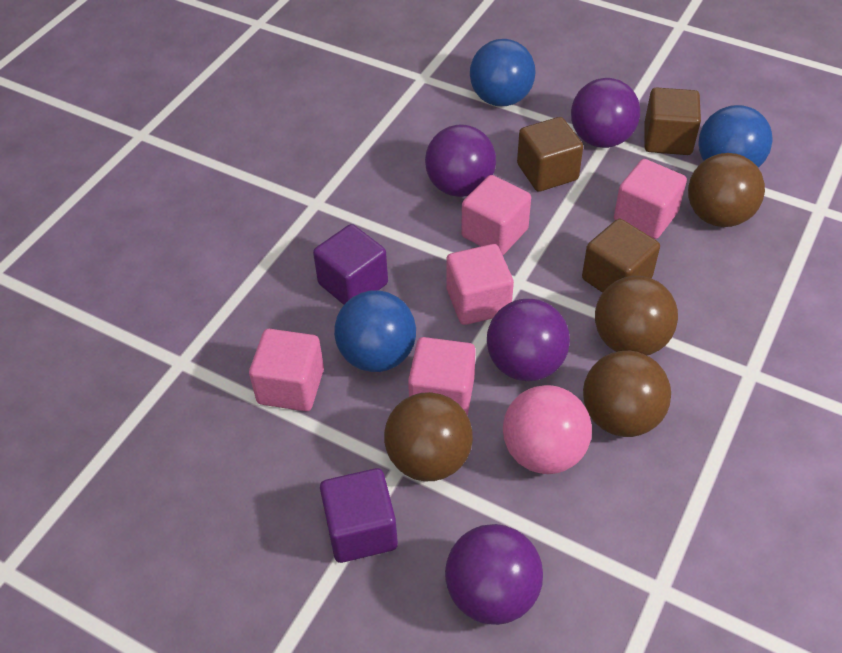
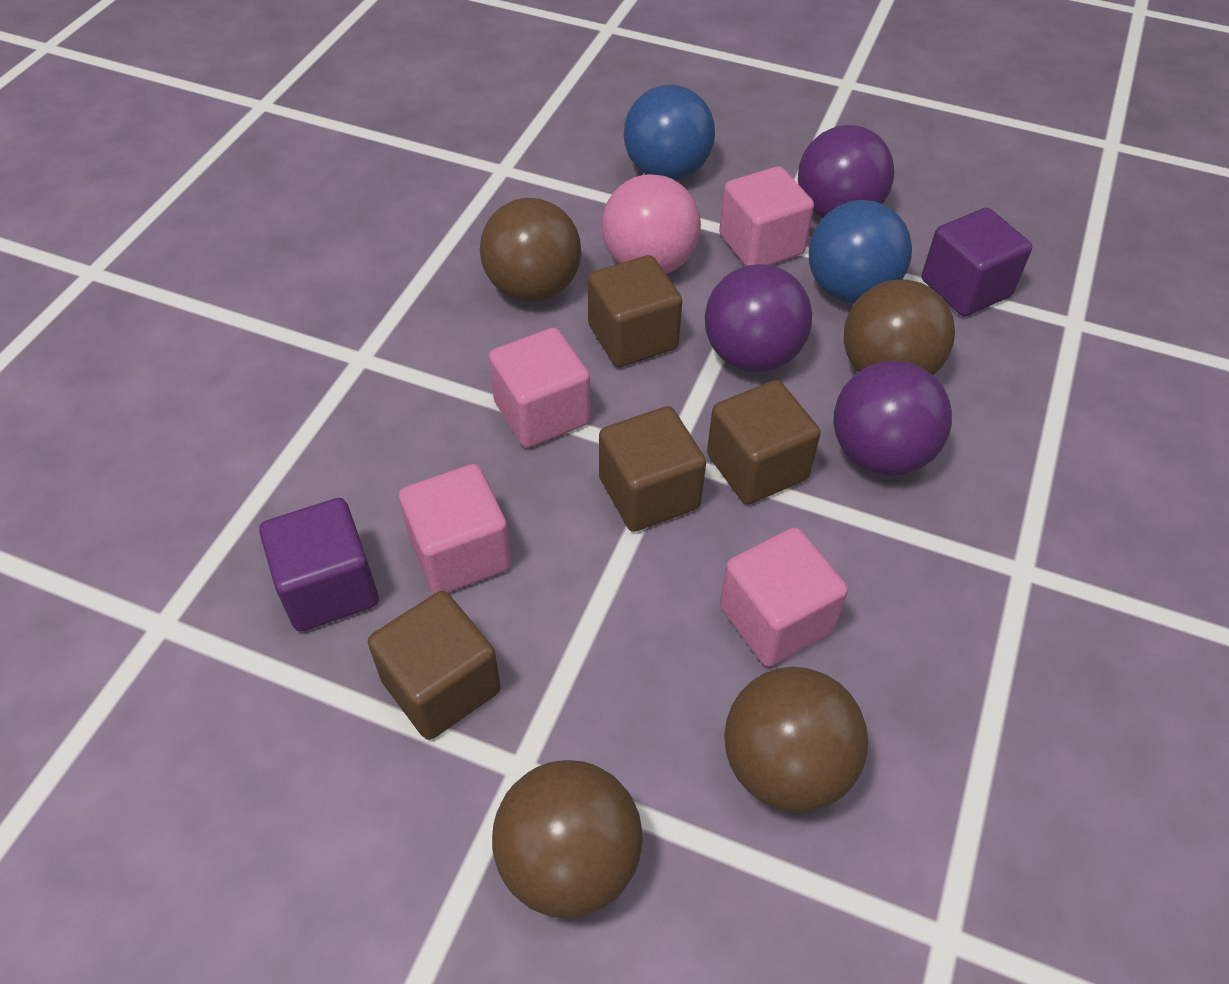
blue ball: [334,290,416,372] [470,39,536,106] [699,105,772,168] = 3 -> [624,85,715,180] [809,200,912,303] = 2
brown cube: [517,117,583,192] [582,219,660,293] [645,87,701,155] = 3 -> [368,591,501,740] [588,255,682,367] [599,406,706,532] [707,380,821,504] = 4
pink cube: [249,329,324,411] [408,337,476,416] [446,244,514,325] [461,175,531,255] [614,159,687,239] = 5 -> [399,464,512,594] [489,328,590,448] [719,166,814,266] [720,527,848,667] = 4
purple ball: [425,124,496,197] [445,524,543,625] [487,299,570,381] [571,78,640,148] = 4 -> [705,264,812,372] [798,125,894,218] [833,361,952,476] = 3

